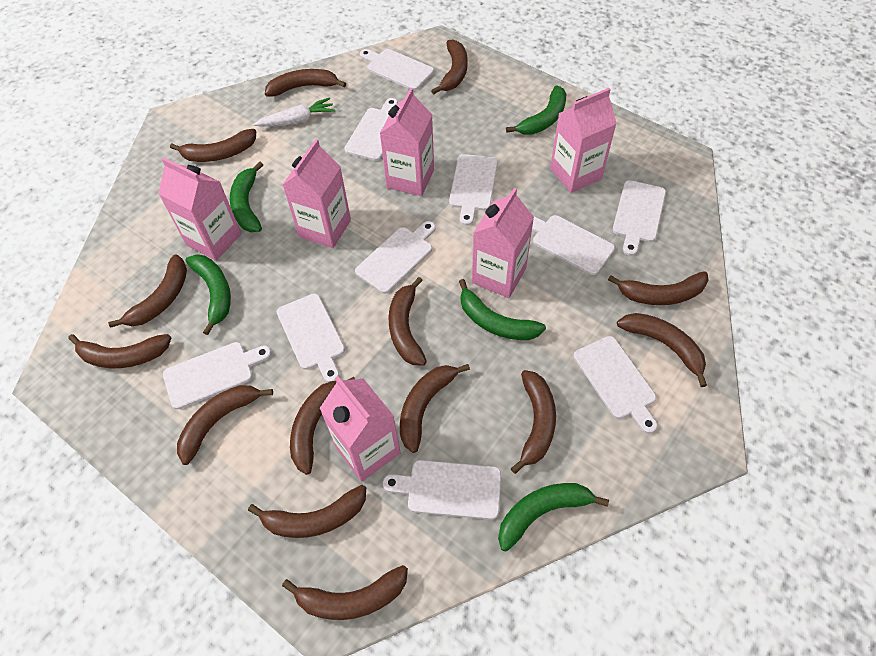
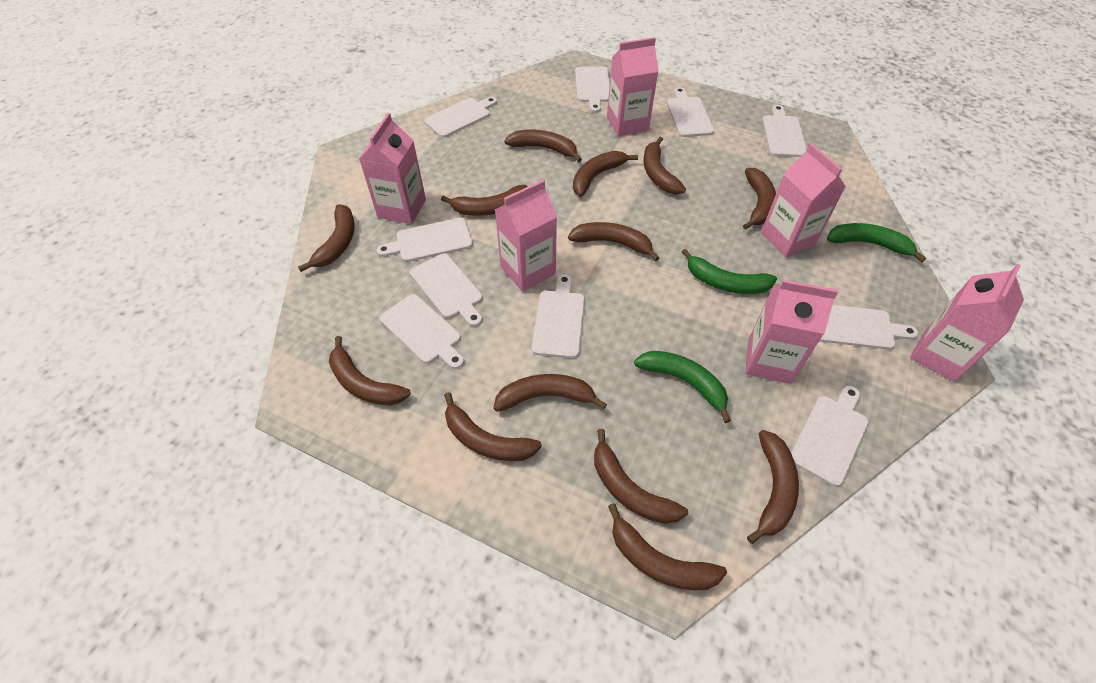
brown banana: [68,334,171,368] [108,254,187,328] [170,129,256,162] [177,385,273,465] [248,485,366,538] [265,69,346,97] [282,565,408,620] [290,377,355,475] [388,277,427,365] [400,364,470,453] [431,39,468,95] [510,370,556,474] [608,271,709,305] [617,313,707,387] = 14 -> [298,204,355,272] [329,336,411,406] [441,185,528,216] [444,392,542,461] [493,374,607,412] [504,129,582,163] [568,222,659,261] [573,151,638,197] [594,429,688,524] [608,503,727,590] [644,137,686,194] [743,168,776,230] [747,430,799,544] = 13
green banana: [185,254,231,335] [230,162,263,232] [459,279,546,340] [498,483,609,551] [506,86,566,135] = 5 -> [634,351,731,423] [682,249,777,294] [827,223,926,263] = 3
white carrot: [253,97,336,127] = 1 -> none = 0

